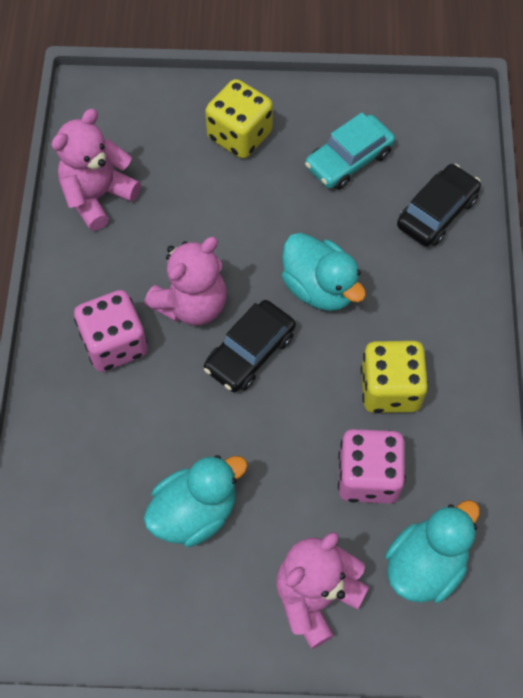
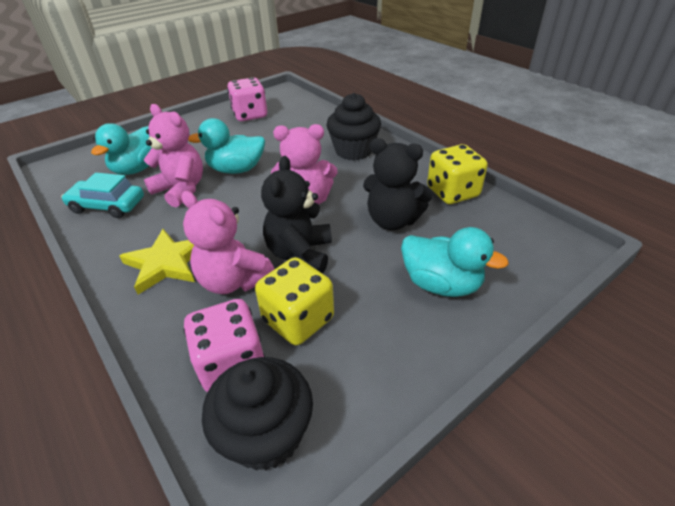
black car: [204,300,296,392] [397,164,481,247] = 2 -> none = 0
black cupcake: none = 0 -> [202,357,313,471] [327,93,381,161] = 2
black teddy bear: none = 0 -> [261,156,332,274] [363,138,433,230] = 2
yellow star: none = 0 -> [120,229,195,295] = 1

